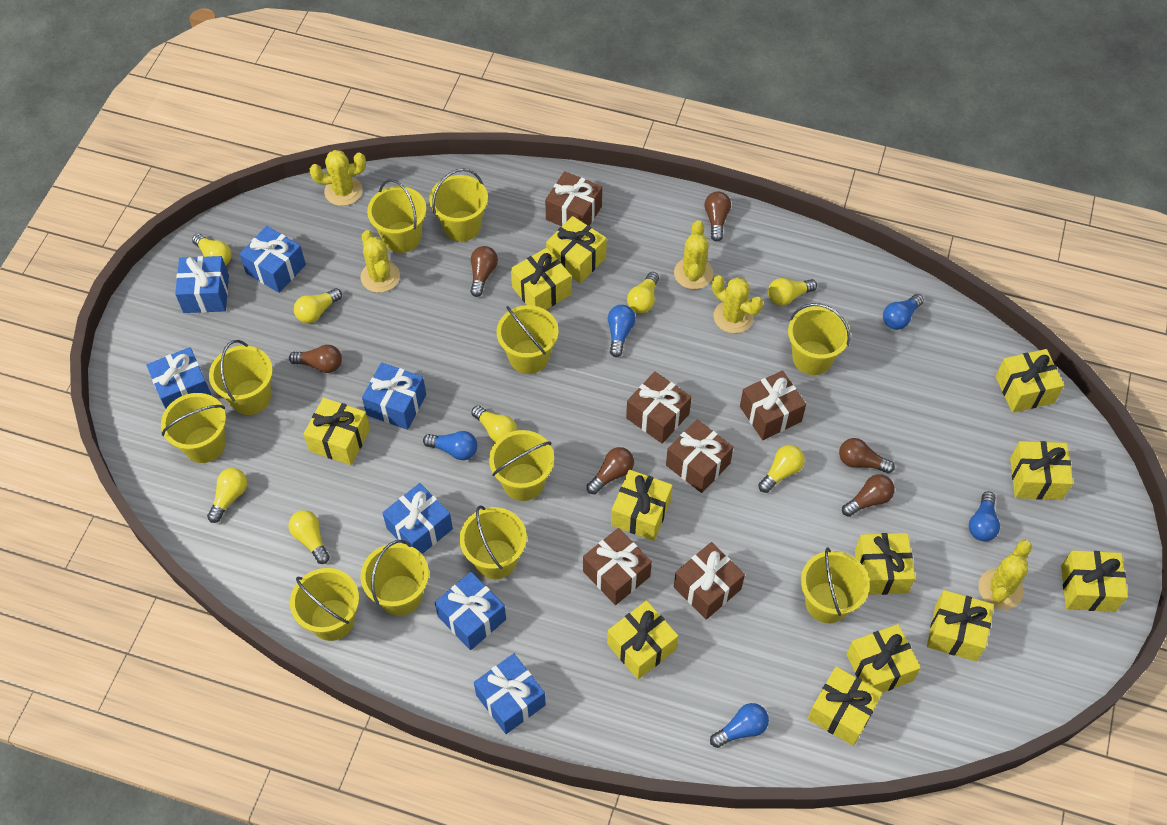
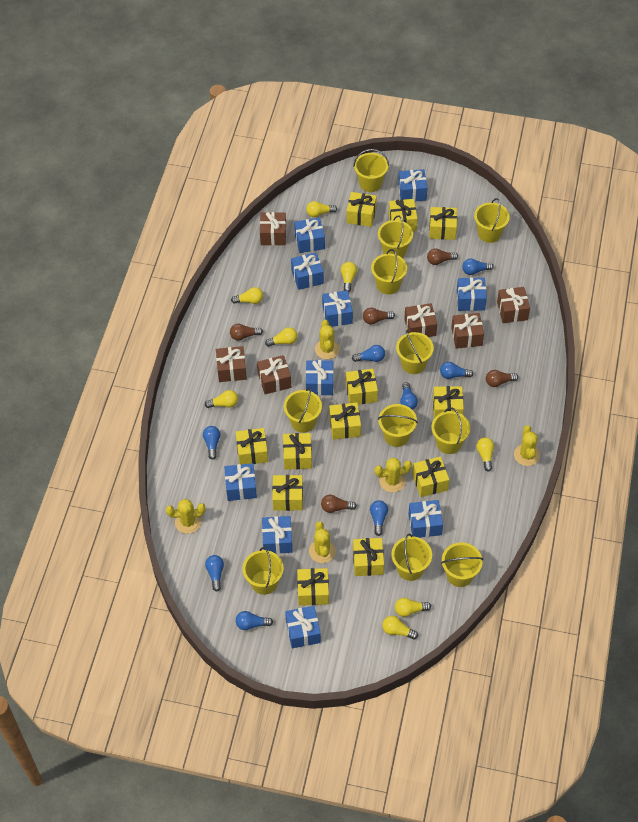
blue gift: [146,347,212,409] [175,256,229,313] [239,226,306,293] [362,362,426,430] [382,483,453,554] [435,572,506,650] [474,653,546,734] = 7 -> [224,463,257,501] [262,516,293,554] [285,606,321,648] [291,252,324,290] [294,218,325,253] [306,360,333,395] [322,290,353,327] [398,169,427,202] [409,500,443,538] [457,278,487,311] = 10
blue light bulb: [423,431,477,460] [608,305,636,357] [710,703,769,748] [883,294,924,330] [969,491,1000,541] = 5 -> [203,426,220,460] [205,555,224,591] [236,611,273,630] [352,345,385,362] [370,500,388,536] [400,382,418,410] [440,362,473,379] [462,259,494,275] = 8
brown light bulb: [289,345,342,373] [470,246,498,297] [587,447,634,494] [704,192,731,241] [839,438,895,474] [842,474,895,517] = 6 -> [230,324,263,341] [321,495,357,513] [363,308,395,324] [427,249,458,265] [486,370,518,387] = 5

